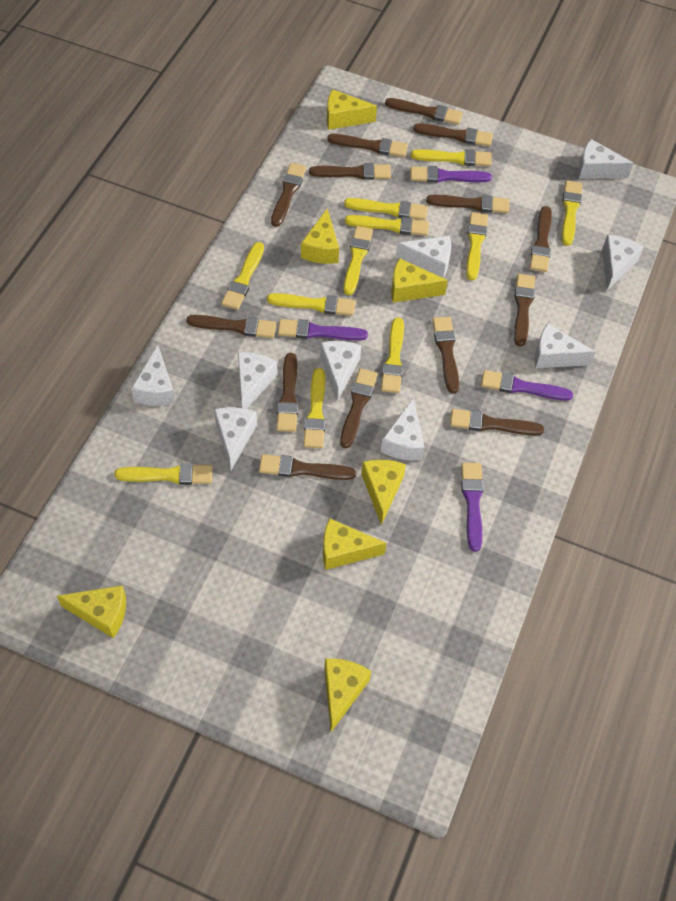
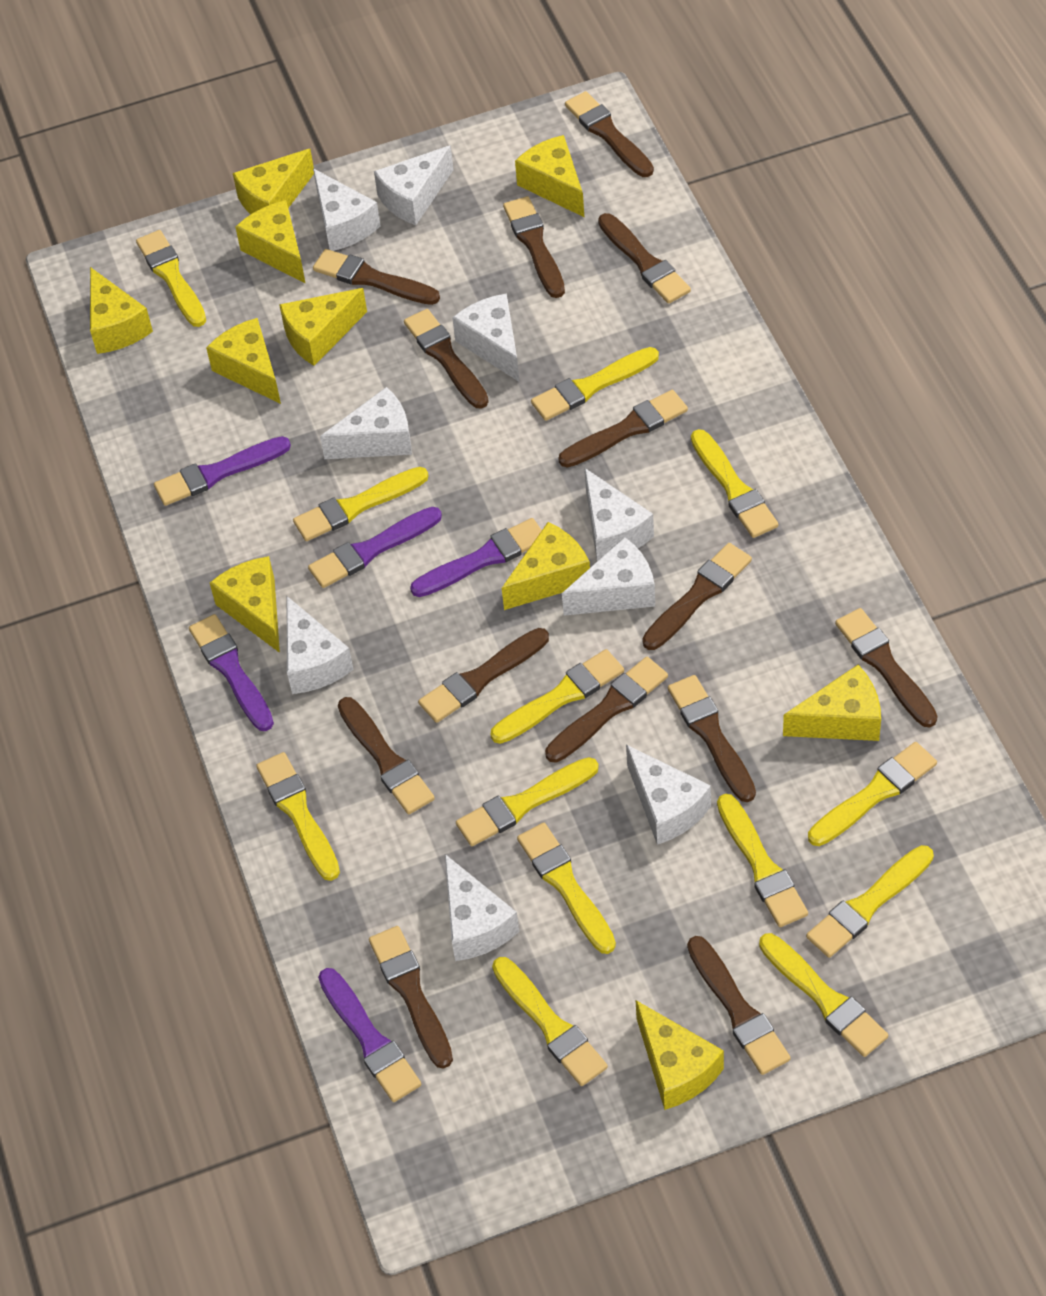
purple brush: [278,319,368,341] [410,166,492,183] [461,463,484,552] [481,370,573,401] = 4 -> [154,436,291,506] [189,614,274,731] [308,507,442,588] [318,968,421,1102] [410,518,542,597] = 5
yellow brush: [114,463,213,485] [221,242,264,310] [267,293,356,316] [303,368,326,448] [343,226,373,295] [344,198,428,220] [345,215,429,236] [381,318,404,393] [411,149,491,167] [466,212,488,280] [562,180,582,246] = 11 -> [136,230,206,327] [256,752,340,881] [293,467,429,541] [456,757,599,846] [491,649,624,744] [492,957,608,1086] [517,823,616,954] [531,347,659,421] [691,429,779,538] [717,794,808,927] [759,933,888,1057] [806,845,934,958] [808,742,937,846] = 13
yellow cheese: [57,585,126,638] [301,208,339,264] [323,518,387,570] [324,659,371,732] [327,89,377,130] [361,460,406,525] [391,258,448,303] = 7 -> [90,267,153,354] [206,318,281,404] [210,556,280,653] [233,149,314,214] [236,200,306,284] [279,288,367,366] [502,522,590,610] [515,135,584,217] [636,1000,724,1110] [783,665,881,741] = 10

